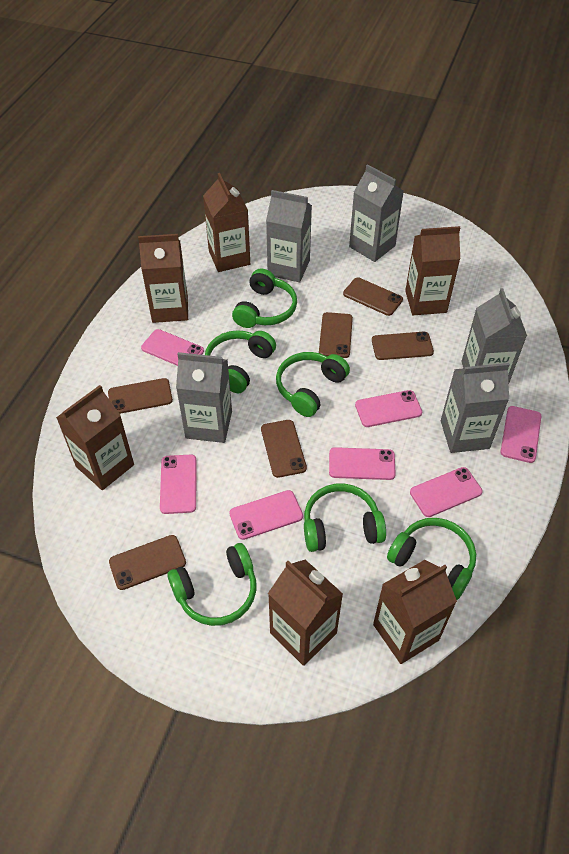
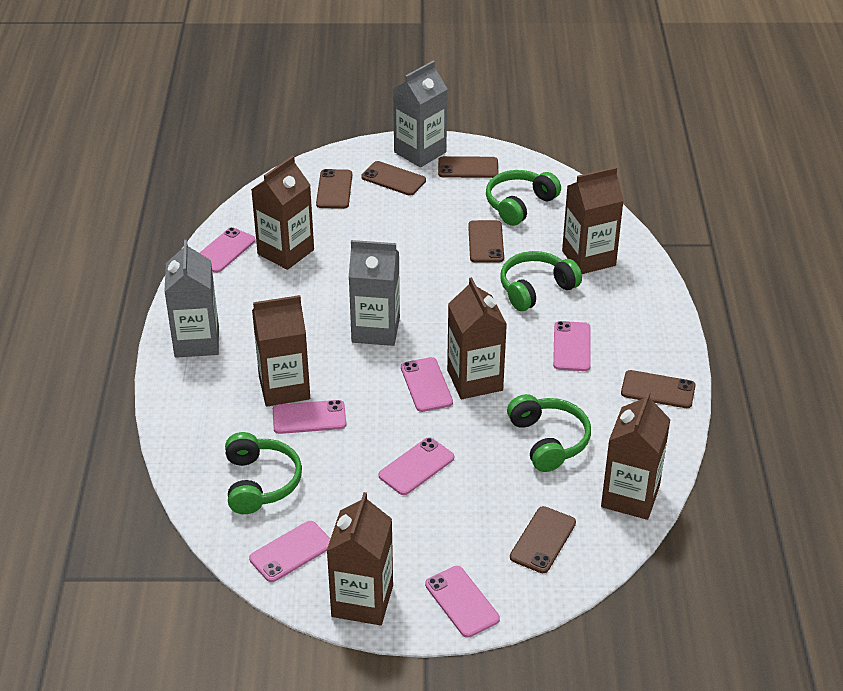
green headphones: [167,543,256,626] [205,330,276,393] [232,268,297,328] [276,352,350,417] [304,484,386,552] [387,518,476,600] = 6 -> [225,432,302,514] [486,170,561,226] [500,251,582,311] [507,394,591,472] = 4
grey carton: [176,352,232,443] [266,190,312,282] [349,164,404,262] [441,363,510,453] [461,288,527,384] = 5 -> [164,240,219,358] [349,240,400,346] [393,61,447,167] = 3

